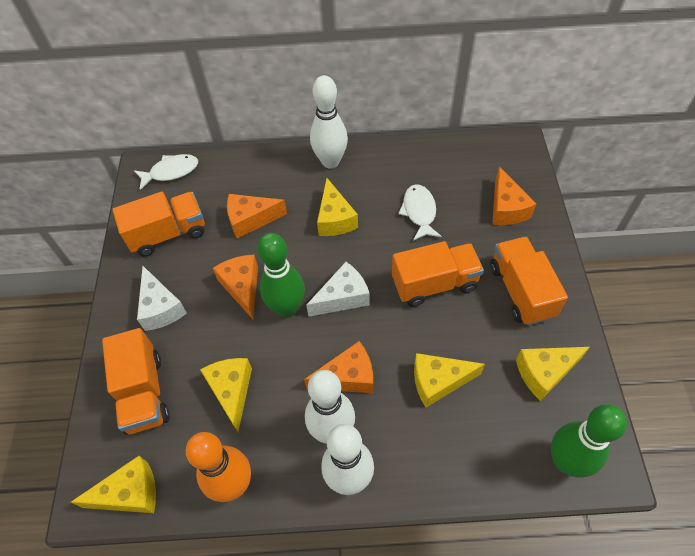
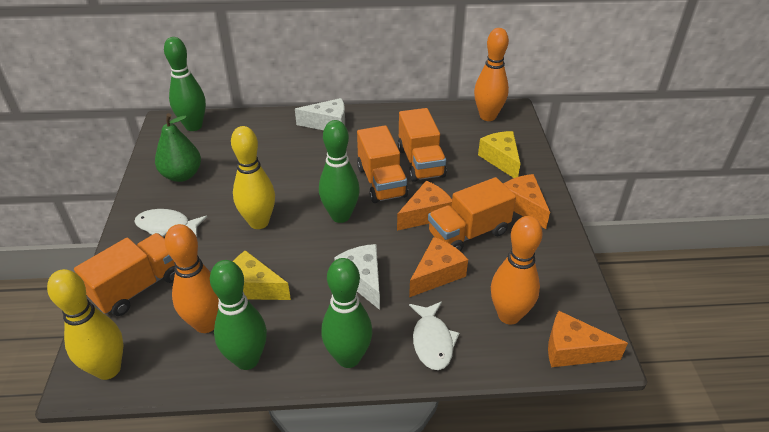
green bowling pin: [258,233,305,317] [551,404,627,478] = 2 -> [164,37,206,131] [210,260,267,370] [319,120,360,223] [321,258,373,368] = 4
green pear: none = 0 -> [155,113,201,182] = 1
orange bowling pin: [186,432,251,502] = 1 -> [165,224,219,333] [474,28,509,121] [491,216,543,325] = 3
white bowling pin: [305,370,355,444] [310,75,348,169] [321,424,374,495] = 3 -> none = 0
yellow bowling pin: none = 0 -> [47,269,123,380] [231,126,275,229] = 2
yellow cheese: [71,456,156,513] [200,358,252,432] [317,178,358,236] [414,353,485,407] [516,347,590,401] = 5 -> [232,250,291,300] [478,131,520,178] = 2

